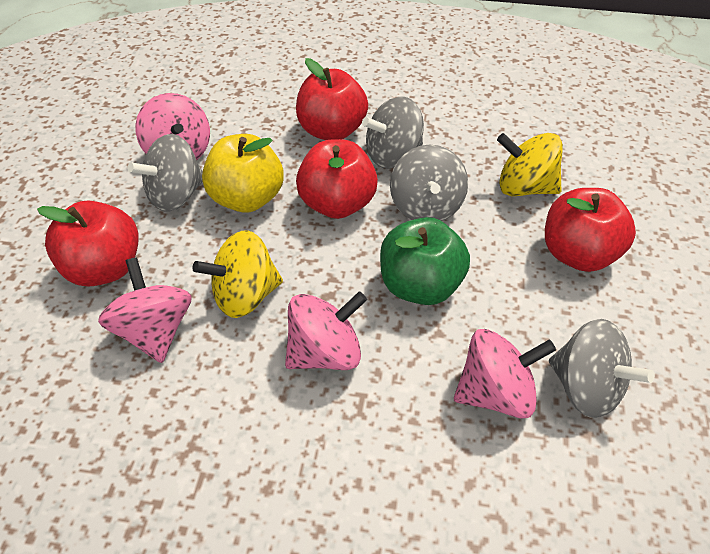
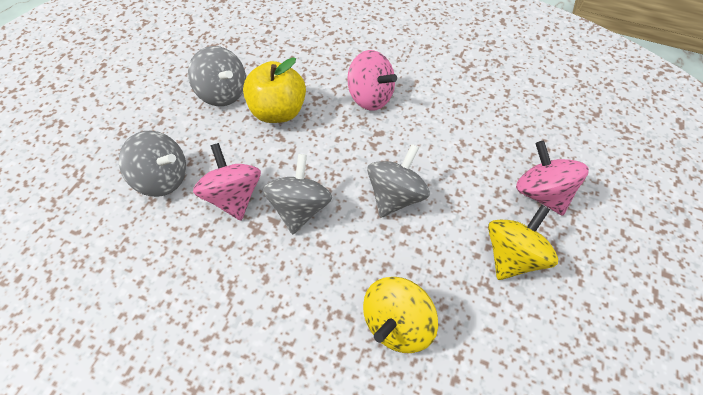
green apple: [380,217,470,305] = 1 -> none = 0
pink spinning top: [98,257,192,363] [135,93,210,160] [285,291,367,370] [454,329,556,419] = 4 -> [193,143,261,220] [347,50,397,111] [516,141,589,216] = 3
red apple: [37,201,139,286] [296,58,368,140] [296,139,378,219] [545,188,636,272] = 4 -> none = 0

